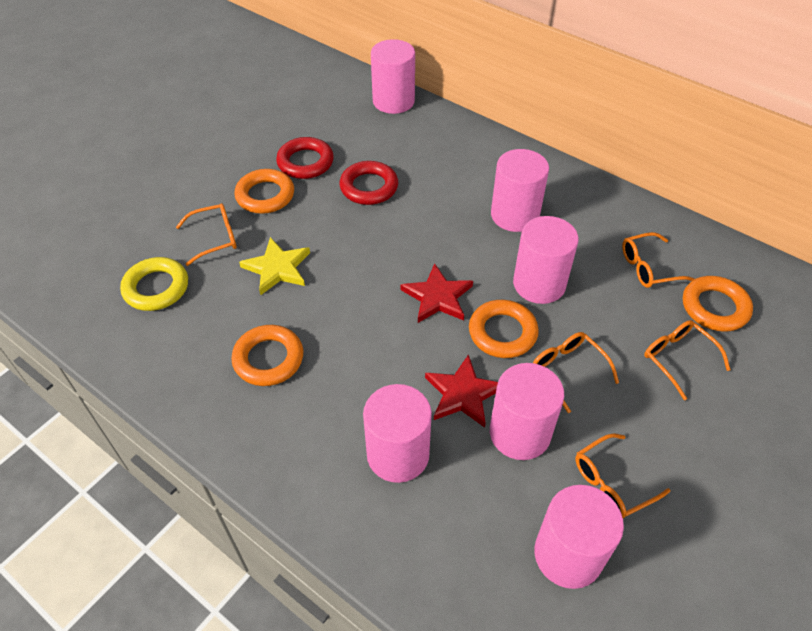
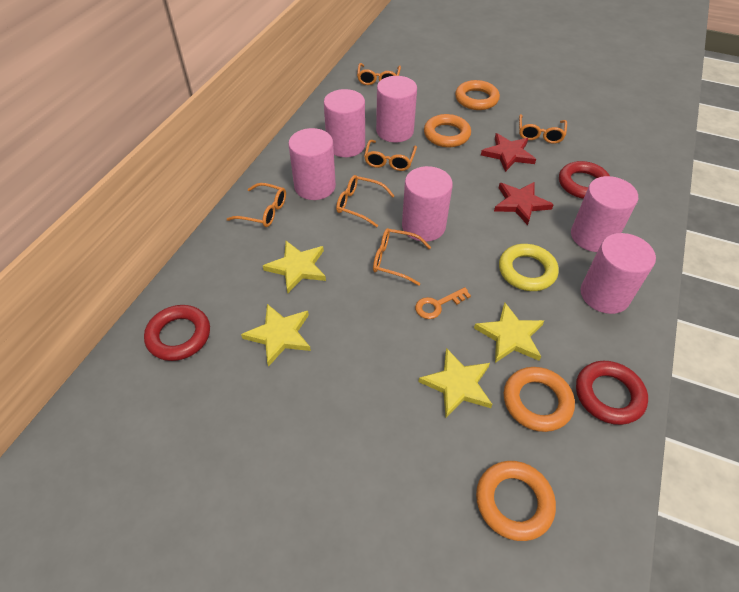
orange glasses: [176,203,237,266] [533,332,619,413] [575,433,670,518] [622,232,694,288] [644,320,731,400] = 5 -> [227,183,286,227] [336,175,394,227] [357,63,401,85] [364,140,417,171] [373,228,431,286] [519,114,567,144] = 6
orange key: none = 0 -> [415,287,471,319] = 1
red ring: [276,137,334,179] [340,161,398,205] = 2 -> [144,305,210,361] [559,161,610,199] [576,361,648,425] = 3
yellow star: [239,237,310,295] = 1 -> [241,304,311,367] [263,241,326,293] [419,348,493,418] [474,302,544,363] = 4

